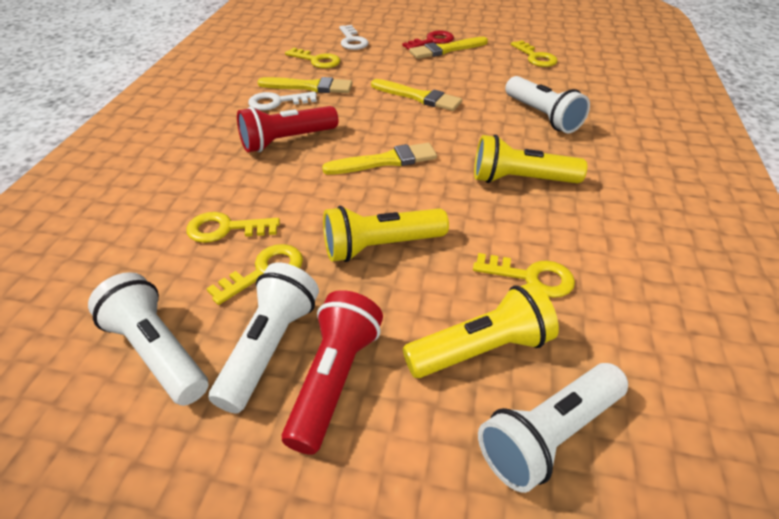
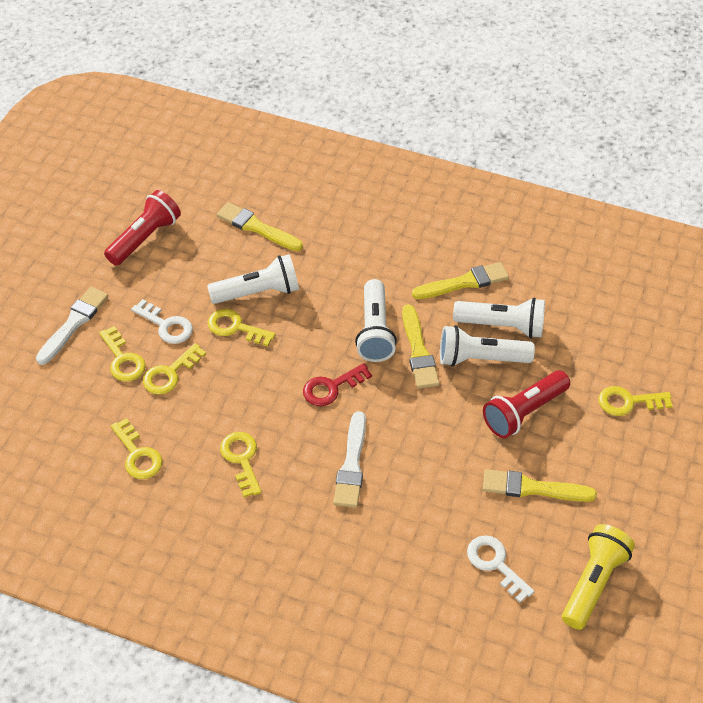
white brush: none = 0 -> [36,287,108,365] [333,411,366,508] = 2
yellow flashlight: [323,206,449,262] [403,282,559,378] [474,135,587,184] = 3 -> [562,524,635,630] = 1
yellow key: [186,212,280,243] [206,244,303,305] [285,47,340,69] [473,253,575,298] [511,40,558,67] = 5 -> [99,326,146,382] [111,418,163,479] [143,343,206,395] [208,309,276,346] [220,432,261,497] [598,386,673,416] = 6

